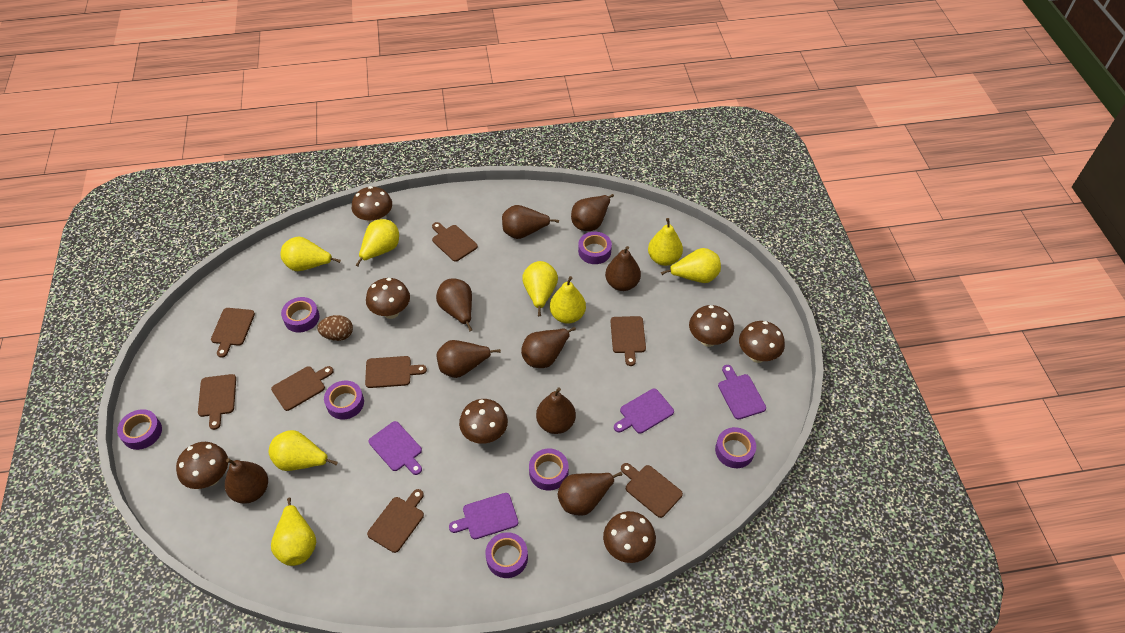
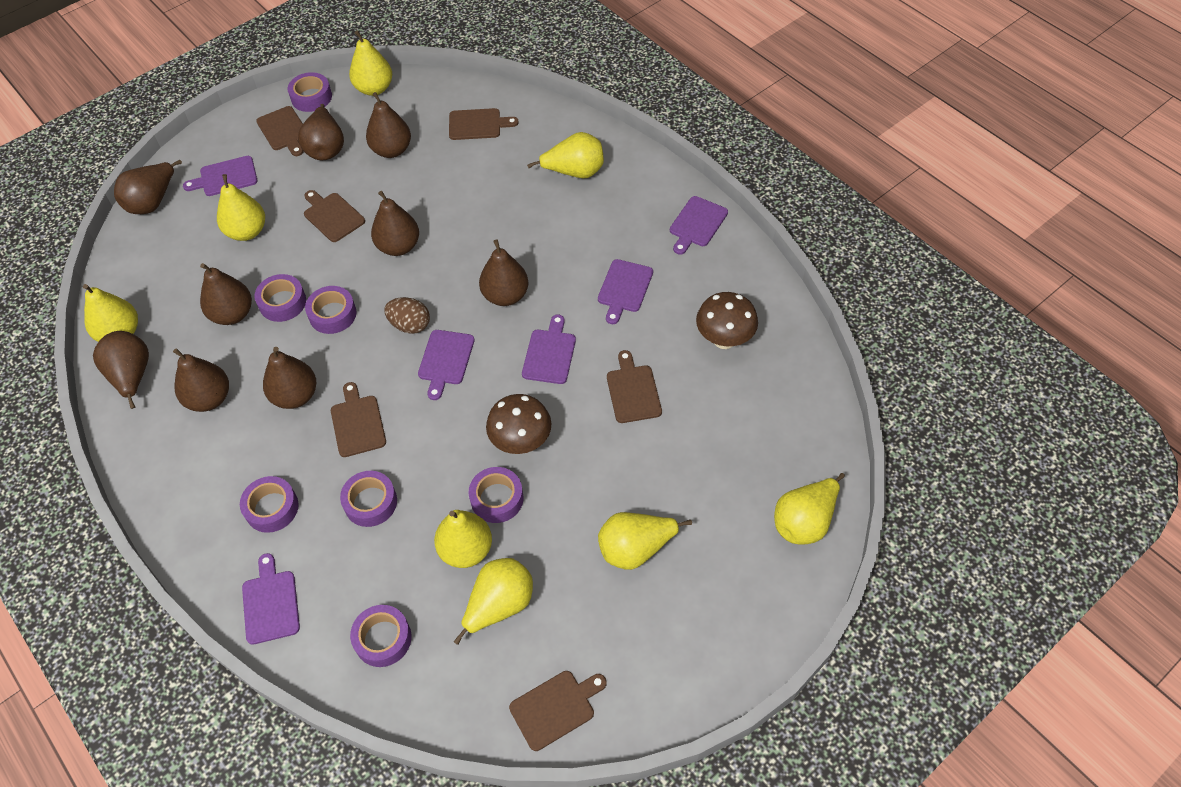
brown cutting board: [198,374,236,430] [211,308,255,358] [271,366,333,411] [365,356,427,388] [367,489,424,553] [432,222,478,262] [610,316,646,366] [621,463,683,518] = 8 -> [256,106,304,156] [304,190,365,242] [331,382,386,457] [449,108,519,140] [509,671,607,751] [607,350,662,423] = 6
brown mushroom: [176,442,228,489] [352,186,392,224] [366,278,410,319] [459,399,508,444] [603,511,656,563] [689,305,734,347] [739,321,785,363] = 7 -> [486,394,552,454] [696,292,758,349] = 2
purple cutting board: [369,421,422,475] [449,493,518,539] [614,389,674,434] [718,365,766,420] = 4 -> [183,156,258,196] [242,553,300,645] [418,330,474,400] [522,315,576,384] [598,259,653,324] [670,196,728,255] = 6

